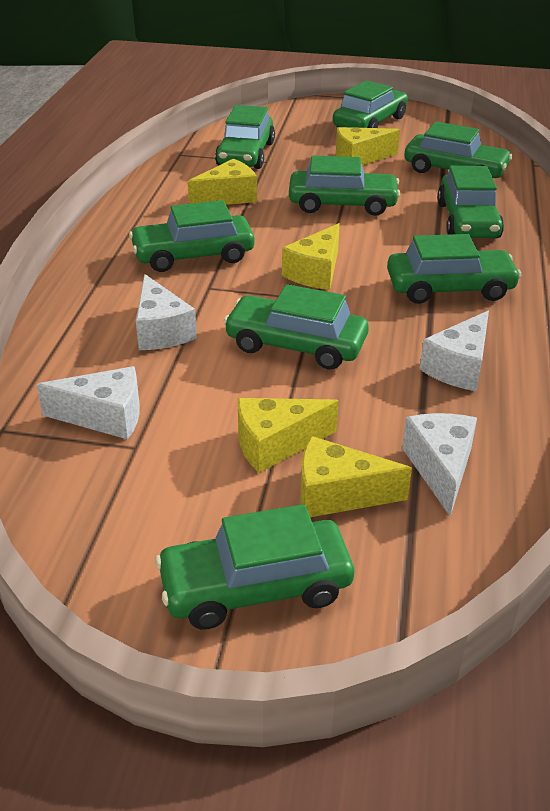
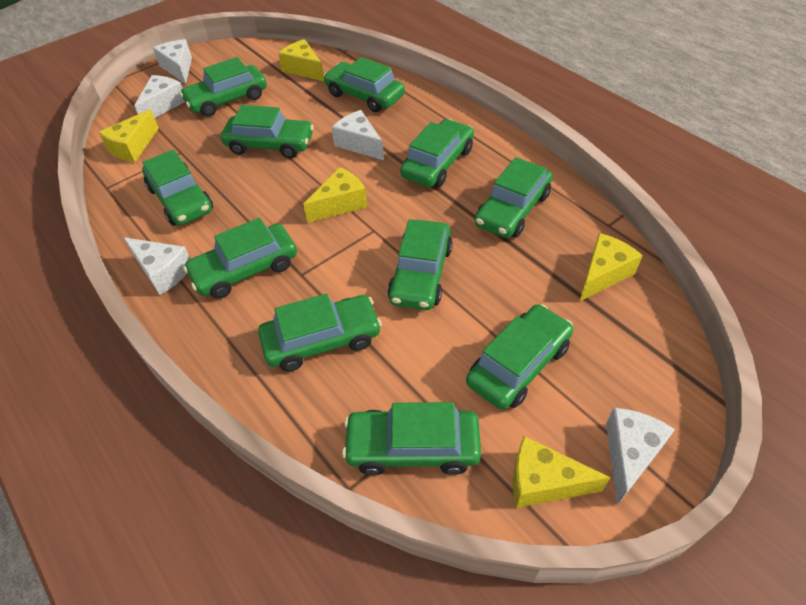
green car: [129,200,254,272] [155,504,354,630] [215,105,275,169] [224,284,369,370] [289,156,400,216] [333,80,408,128] [387,234,521,304] [404,121,513,178] [437,166,504,238] = 9 -> [142,150,213,226] [180,57,267,117] [183,218,297,299] [221,105,314,159] [258,294,382,371] [323,57,405,112] [342,402,481,475] [387,219,453,310] [400,119,474,187] [466,304,573,410] [475,157,552,238] = 11
white cheese: [36,366,140,439] [136,274,197,350] [402,413,477,516] [419,311,489,391] = 4 -> [124,237,190,295] [134,75,185,118] [153,39,192,84] [332,110,384,160] [606,408,675,505] = 5

